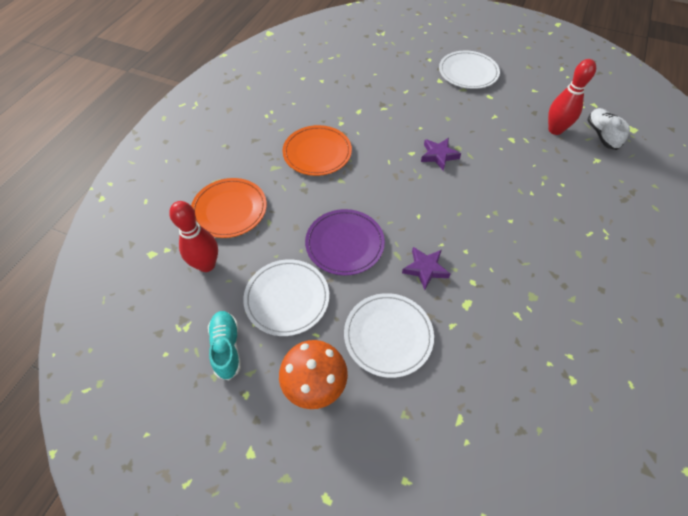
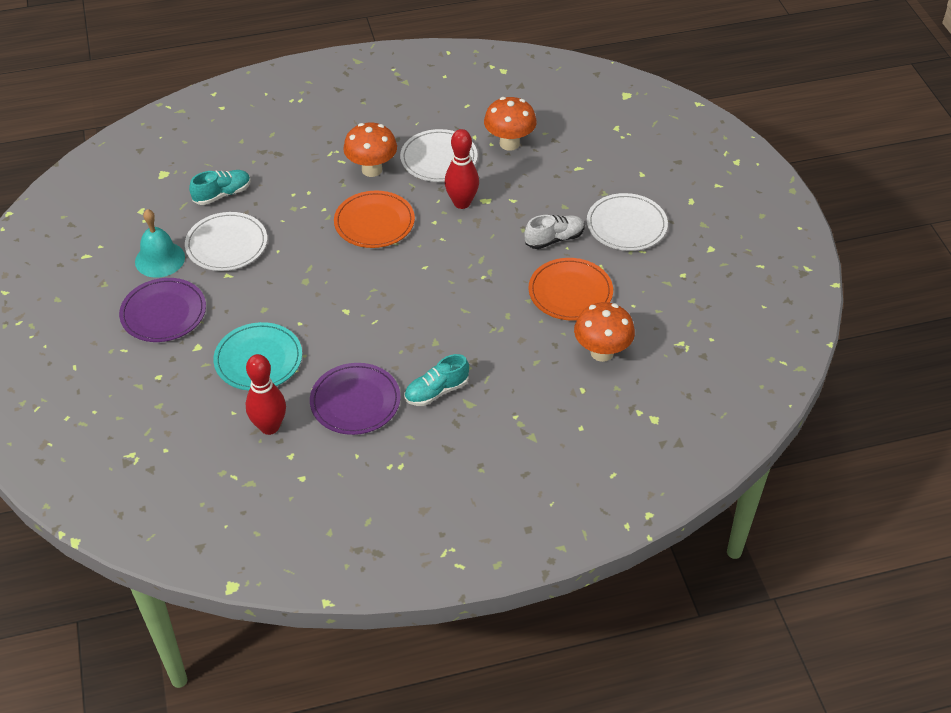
orange mushroom: [279,340,348,409] = 1 -> [343,123,397,177] [484,97,537,151] [574,302,635,362] = 3
purple plate: [305,209,385,276] = 1 -> [119,278,206,342] [310,363,401,435] = 2
purple star: [402,247,450,290] [421,138,461,171] = 2 -> none = 0
turquoise bell: none = 0 -> [135,209,185,278] = 1
turquoise plate: none = 0 -> [213,322,302,391] = 1
turquoise shoe: [208,311,241,380] = 1 -> [189,170,251,205] [404,354,469,406] = 2

